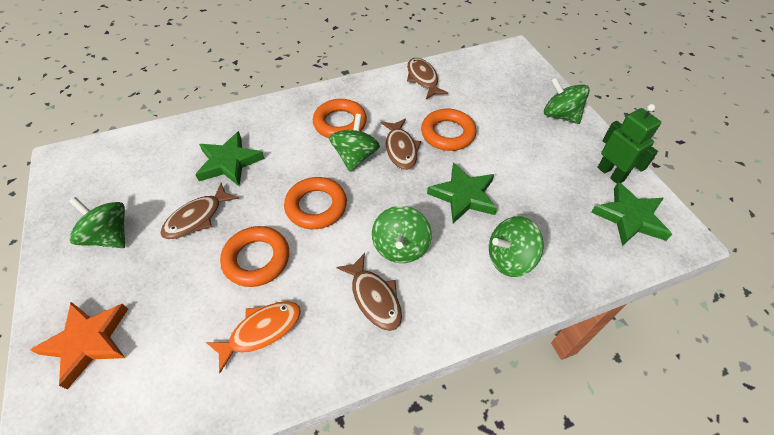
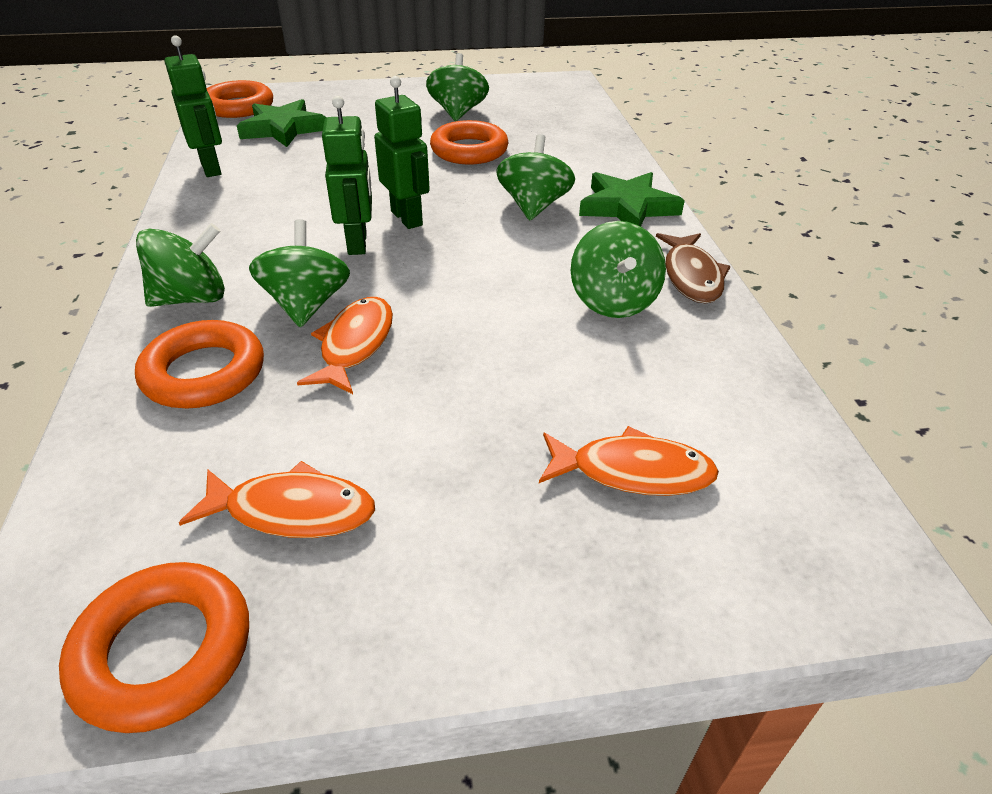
brown fish: [161,183,239,239] [336,253,402,331] [381,119,421,170] [407,58,448,99] = 4 -> [656,233,730,304] = 1
green robot: [597,104,661,184] = 1 -> [165,35,222,177] [322,96,372,255] [374,76,430,229] = 3
green star: [195,131,265,186] [427,162,497,223] [591,182,672,246] = 3 -> [237,99,326,147] [579,172,685,226] = 2
orange fish: [206,301,301,373] = 1 -> [179,461,375,538] [297,297,393,394] [539,426,719,496] = 3
orange star: [30,302,128,390] = 1 -> none = 0

